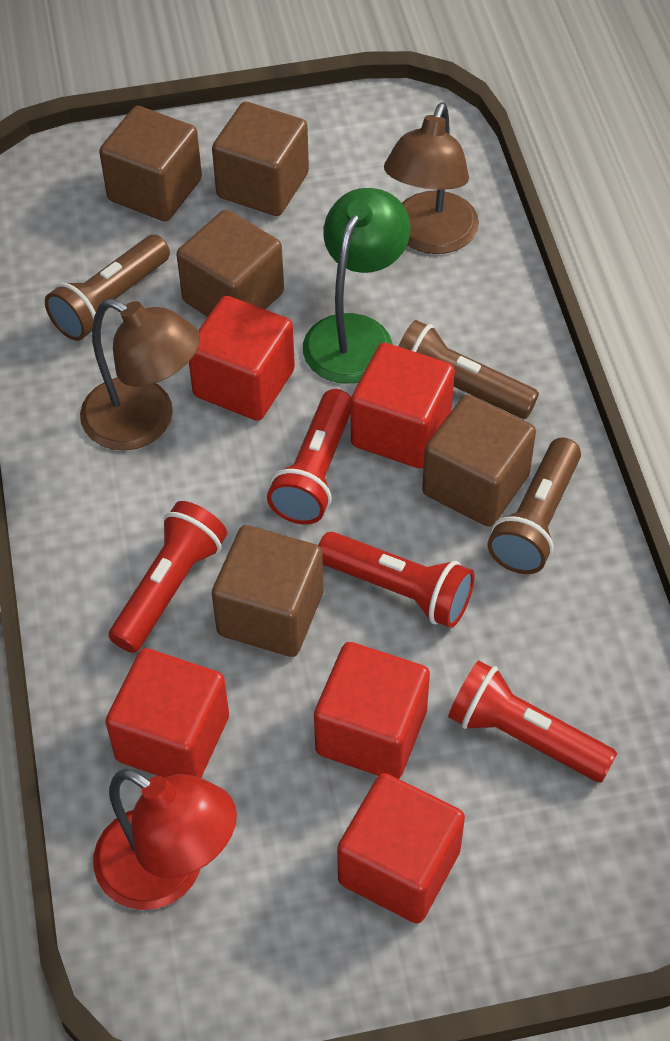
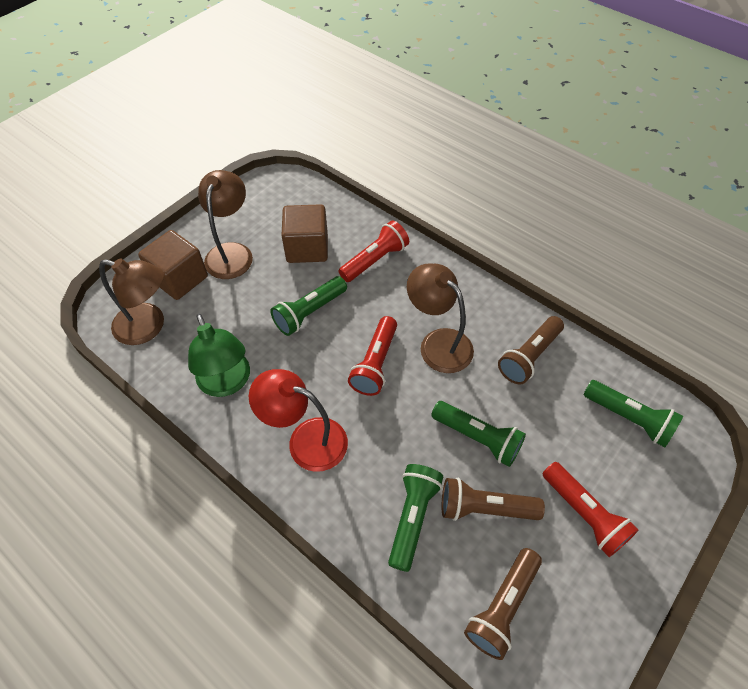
brown cube: [99,106,202,222] [176,210,284,317] [212,102,309,216] [212,525,324,657] [422,394,536,527] = 5 -> [138,230,208,300] [281,204,328,263] = 2
brown lamp: [80,299,200,451] [384,102,479,254] = 2 -> [99,259,164,345] [198,170,253,279] [407,264,474,373] = 3
green flashlight: none = 0 -> [270,276,347,336] [388,464,443,572] [431,401,526,467] [584,380,683,447] = 4
red cube: [105,648,229,778] [189,296,295,421] [314,642,430,779] [337,773,465,923] [351,343,455,469] = 5 -> none = 0
red flashlight: [109,501,227,653] [267,389,351,525] [318,532,475,628] [448,660,617,782] = 4 -> [339,220,409,282] [348,316,397,396] [543,462,638,557] = 3

